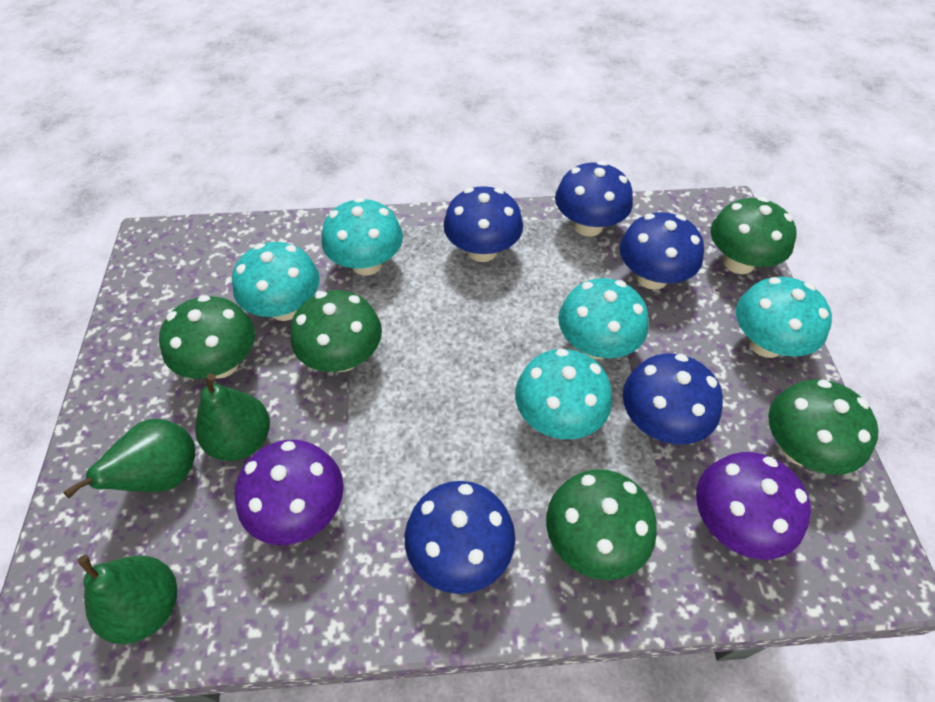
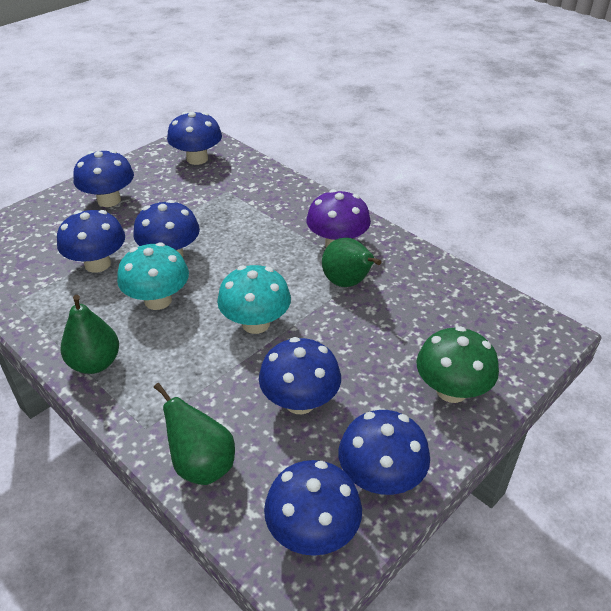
blue mushroom: [405,481,515,594] [443,186,523,262] [555,161,633,237] [620,212,704,290] [623,354,723,445] = 5 -> [57,210,125,273] [73,150,134,207] [133,200,200,257] [167,112,222,165] [259,337,341,414] [264,460,362,556] [338,410,430,495] = 7
green mushroom: [159,295,255,379] [291,290,382,372] [546,469,657,580] [711,197,797,274] [768,379,879,475] = 5 -> [417,326,499,403] = 1
purple mushroom: [235,440,344,545] [696,452,811,559] = 2 -> [306,189,371,247] = 1
turquoise mushroom: [232,242,320,321] [321,197,403,276] [515,349,612,439] [558,278,649,359] [736,277,832,358] = 5 -> [117,242,189,310] [217,265,291,334] = 2

